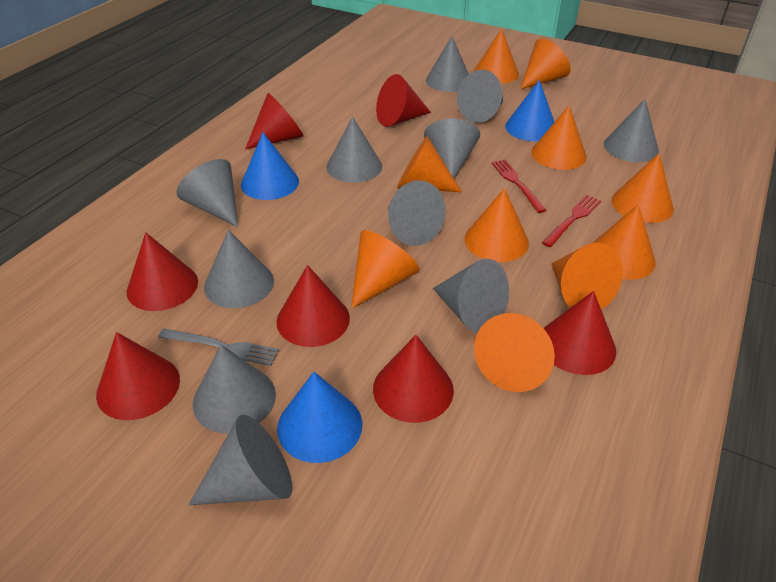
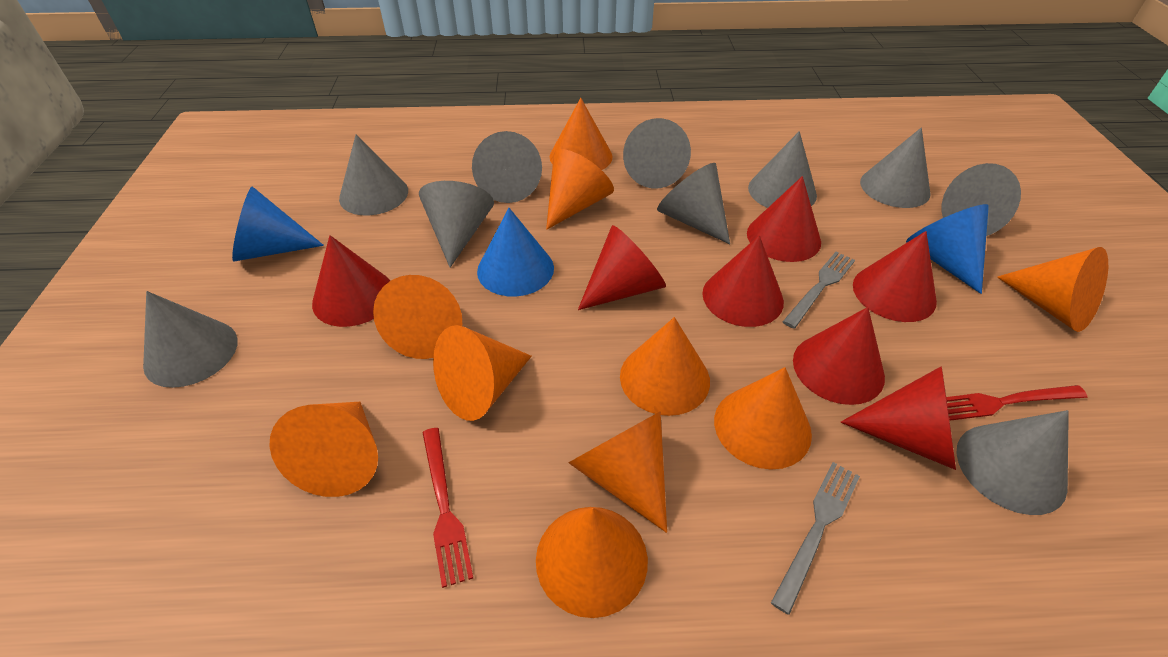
grey cone: [176,159,238,227] [188,415,292,505] [193,344,276,433] [204,230,274,308] [326,117,382,183] [388,180,445,246] [424,119,480,179] [426,36,469,92] [433,259,509,333] [457,70,503,123] [603,99,659,162] = 11 -> [143,291,238,388] [339,134,408,216] [419,181,494,268] [472,131,542,203] [623,118,691,189] [657,163,730,244] [748,131,817,208] [860,128,931,208] [942,163,1021,236] [956,410,1069,515] = 10
grey fork: [158,329,279,366] = 1 -> [771,462,860,615] [783,252,855,329] = 2

